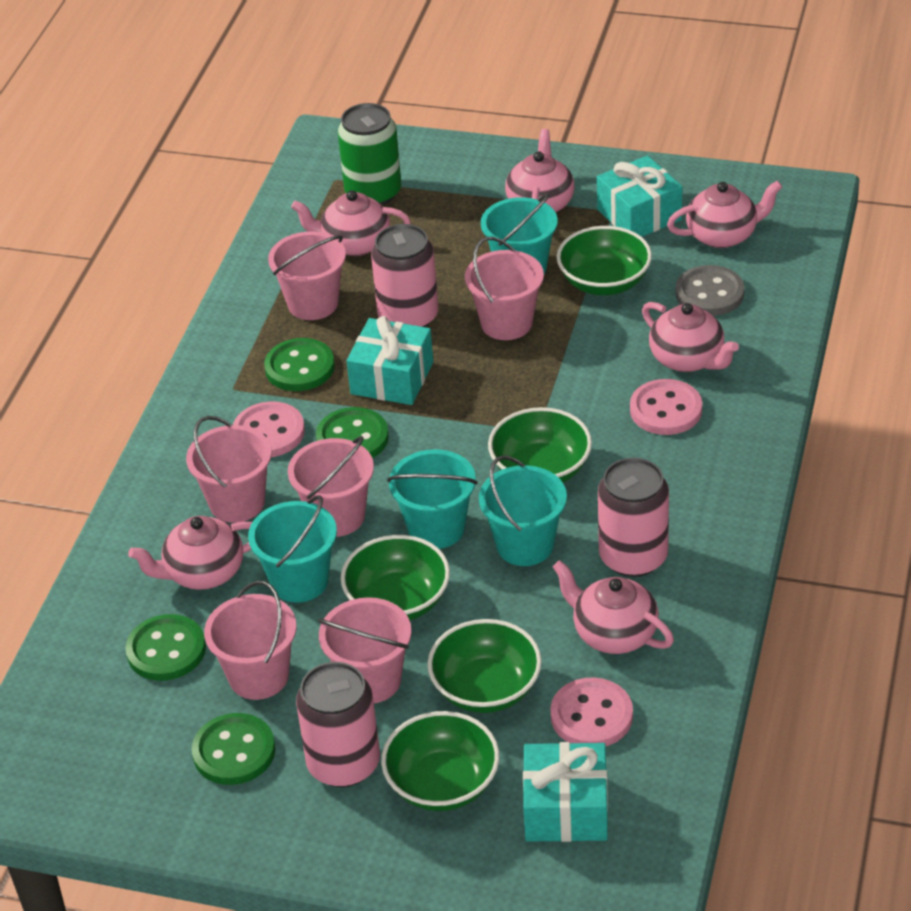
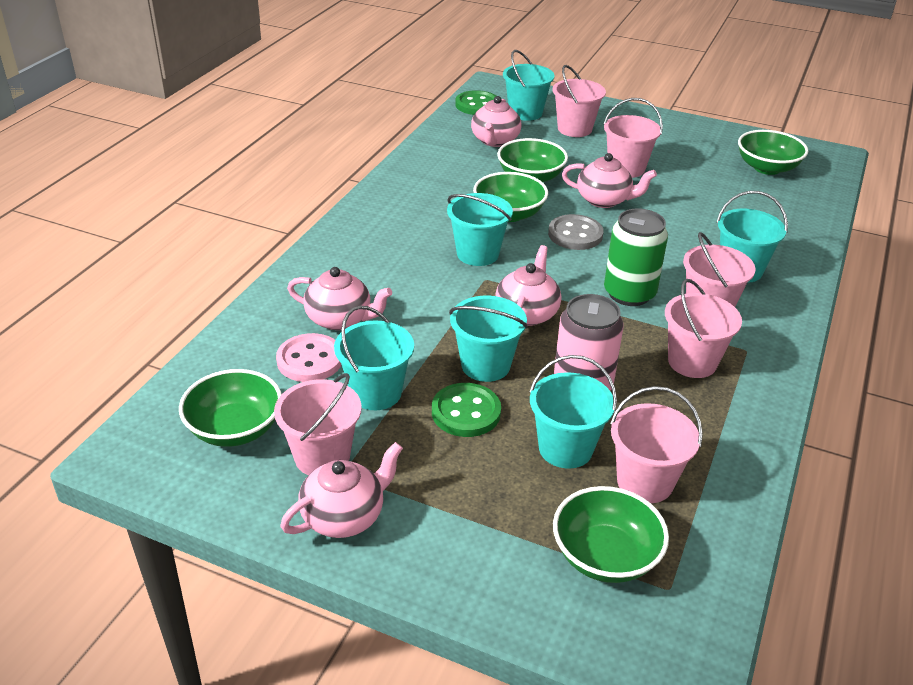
green button: [126,614,206,681] [192,713,275,785] [264,338,335,391] [316,407,389,458] = 4 -> [432,383,501,437] [455,90,496,115] = 2
pink button: [233,401,305,457] [550,677,633,746] [630,379,702,435] = 3 -> [276,333,341,382] = 1
pink can: [296,662,380,787] [371,224,438,327] [598,458,669,577] = 3 -> [554,294,624,391] = 1
pink teapot: [128,516,252,590] [291,190,411,256] [505,129,574,212] [553,560,674,654] [642,302,739,372] [667,181,782,248] = 6 -> [280,442,403,538] [287,267,392,330] [471,96,522,147] [495,245,561,326] [562,153,657,208] = 5
turquoise bucket: [248,495,337,603] [387,449,477,549] [479,455,567,566] [481,193,558,275] = 4 -> [334,306,414,410] [447,193,513,266] [449,296,528,382] [503,50,555,121] [529,355,617,469] [716,191,788,283] = 6
turquoise gift: [346,316,433,405] [523,742,608,842] [597,156,682,237] = 3 -> none = 0

